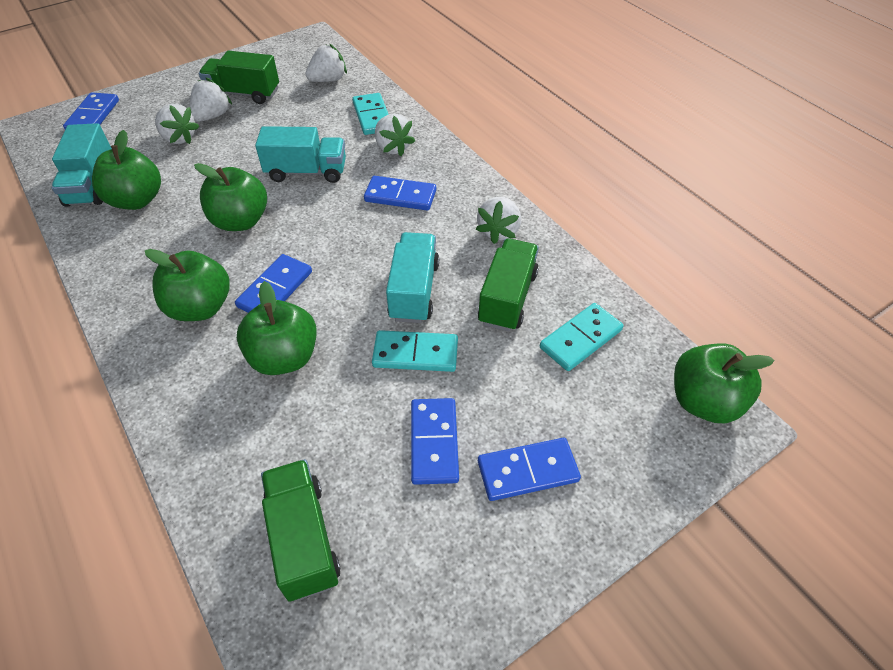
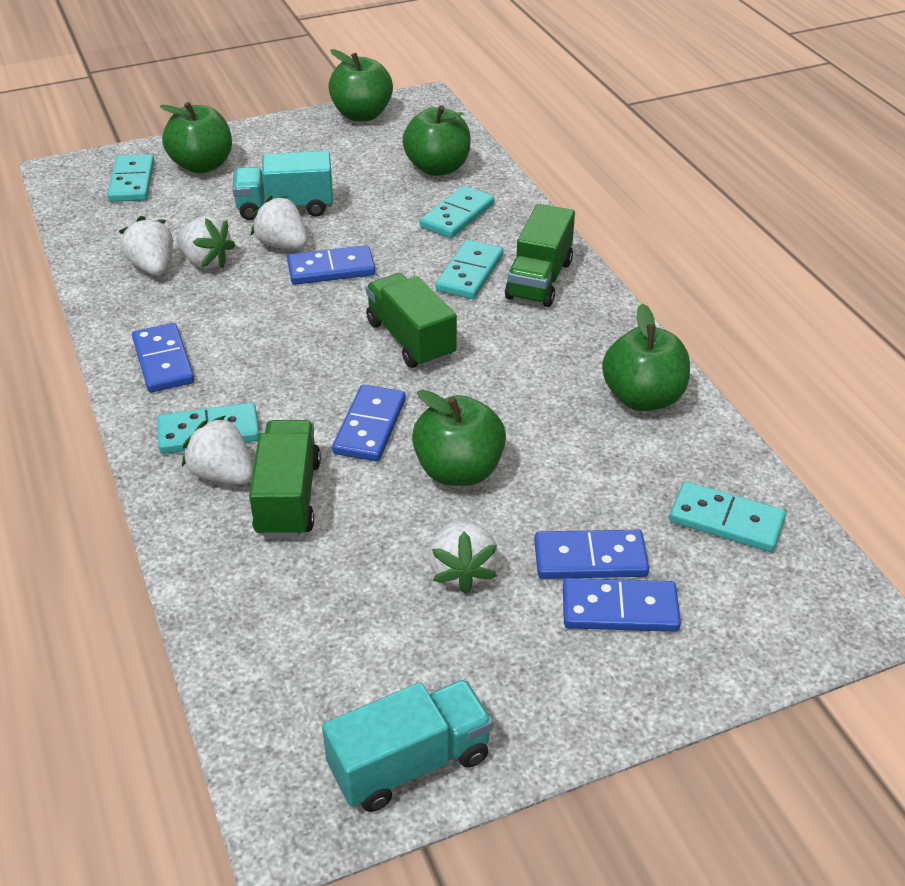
turquoise domino: [352,93,389,135] [372,330,458,372] [540,303,623,371] = 3 -> [107,154,155,202] [157,402,259,454] [420,186,495,238] [436,240,503,299] [669,481,786,552] = 5
turquoise truck: [52,123,112,207] [255,126,346,183] [386,232,439,323] = 3 -> [233,151,333,220] [322,679,493,812] = 2

